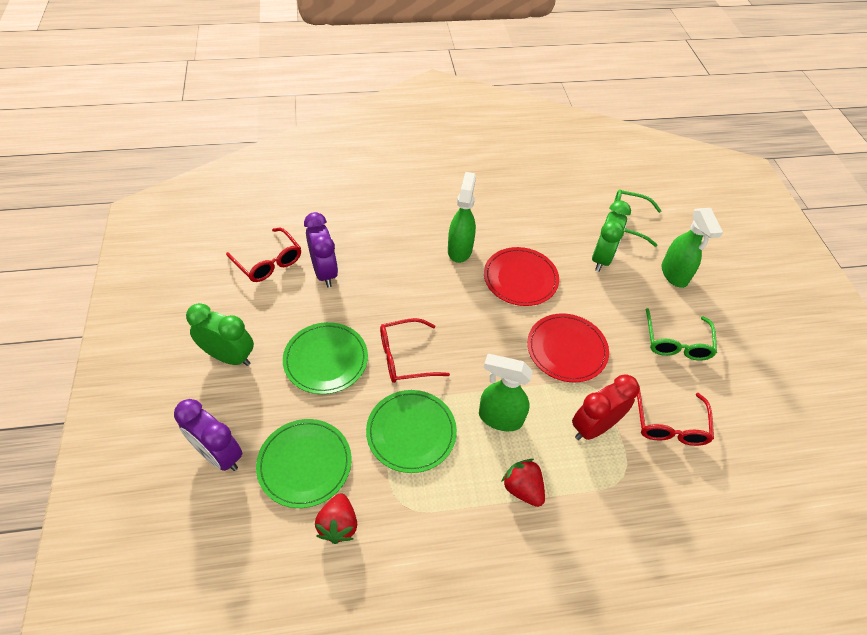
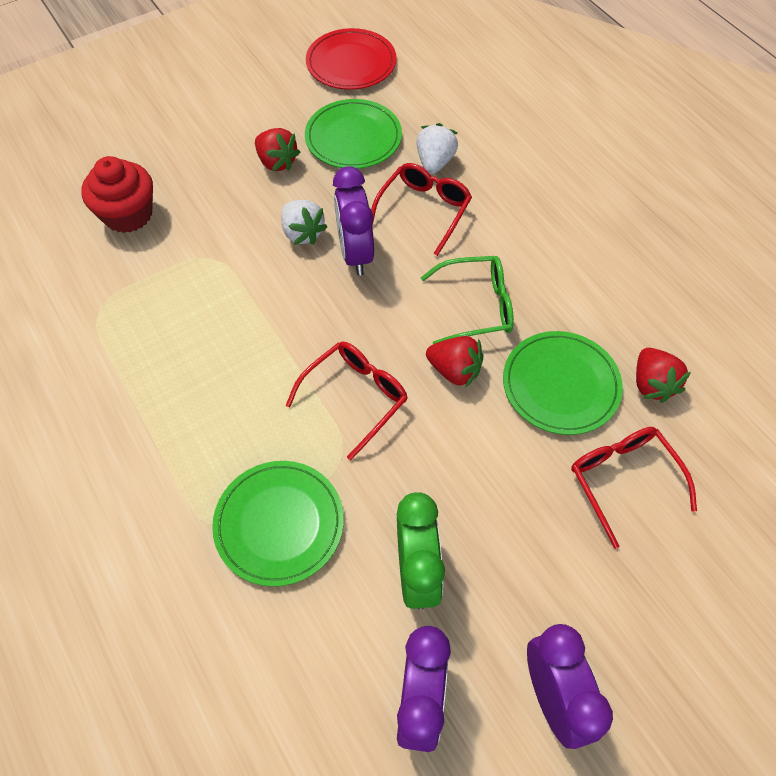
green clock: [186,303,254,366] [592,200,631,272] = 2 -> [397,492,445,610] = 1
green glasses: [613,189,661,247] [646,308,717,361] = 2 -> [421,256,514,344] = 1
green spray bottle: [448,172,476,263] [479,354,533,431] [662,208,723,288] = 3 -> none = 0
purple clock: [174,399,242,471] [304,212,338,287] = 2 -> [333,166,374,276] [397,626,451,752] [527,624,613,749] = 3
red clock: [572,374,639,440] = 1 -> none = 0
red cupcake: none = 0 -> [81,156,153,233] = 1
red plate: [484,247,559,306] [527,313,609,382] = 2 -> [306,28,396,90] = 1
red strawberry: [315,493,357,544] [501,459,545,507] = 2 -> [255,128,300,171] [426,336,483,388] [636,348,691,403] = 3
white strawberry: none = 0 -> [281,200,327,245] [416,123,458,174] = 2

